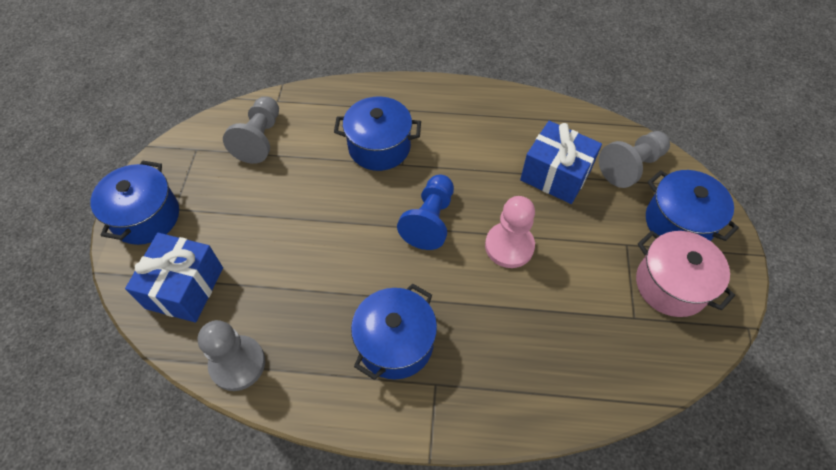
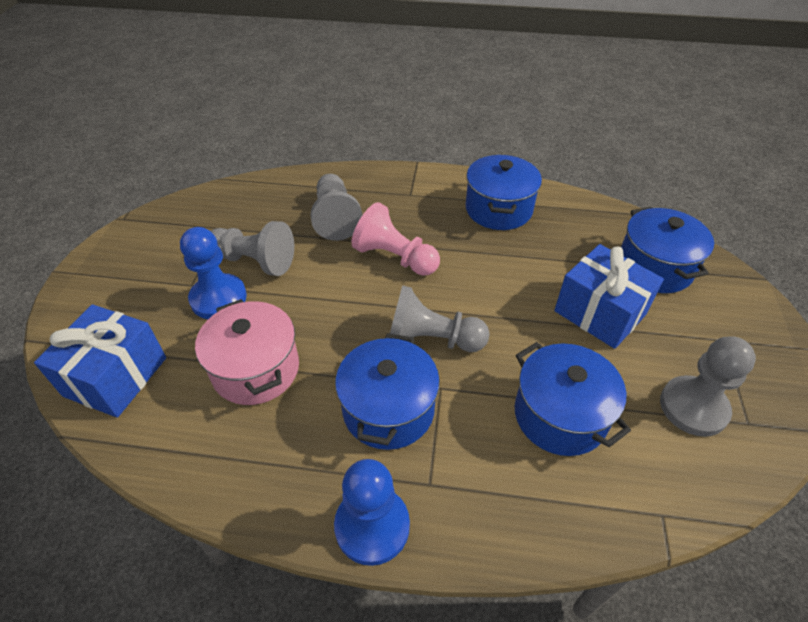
blue pawn: [397,174,454,250] = 1 -> [180,227,247,319] [334,459,410,566] = 2
grey pawn: [198,320,265,391] [223,96,279,164] [599,131,670,188] = 3 -> [211,221,294,276] [311,174,362,241] [390,285,490,352] [660,336,756,437] = 4

